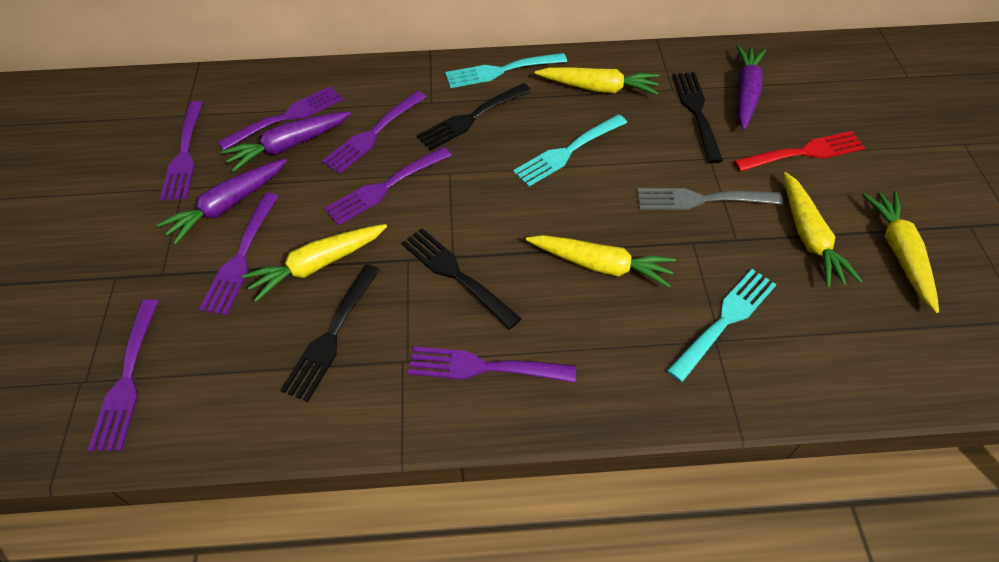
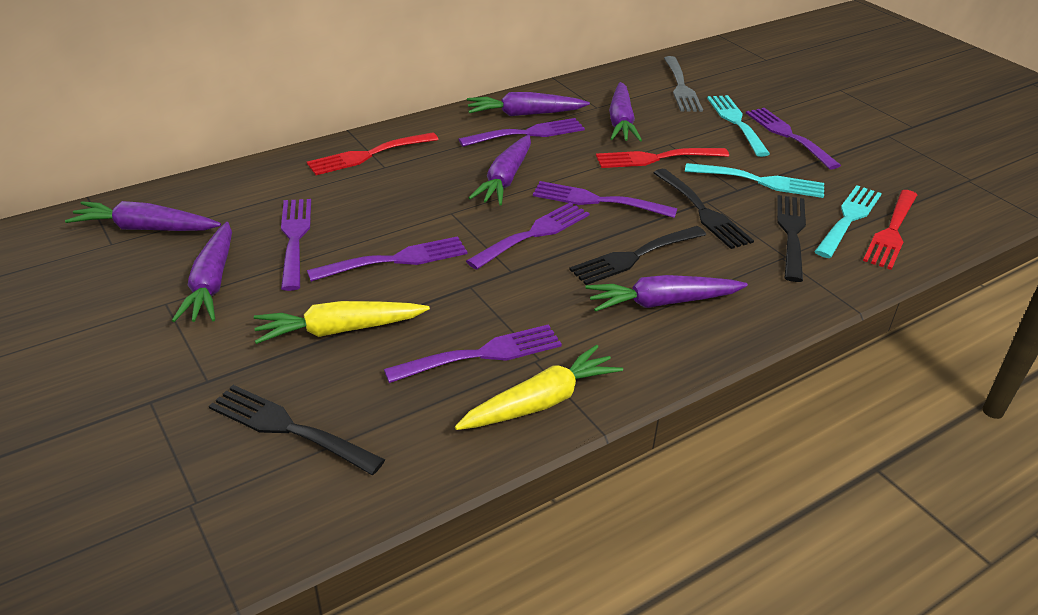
purple carrot: [156,159,287,245] [221,111,351,172] [736,45,766,130] = 3 -> [65,201,221,231] [172,222,232,322] [467,92,590,116] [469,135,531,205] [585,275,748,312] [609,82,642,141] = 6
red fork: [734,131,865,171] = 1 -> [307,132,439,175] [596,148,729,168] [863,190,917,270] = 3
yellow carrot: [242,224,387,302] [526,235,676,288] [535,67,659,95] [784,172,863,288] [863,191,939,313] = 5 -> [254,301,430,344] [455,345,623,430] = 2

